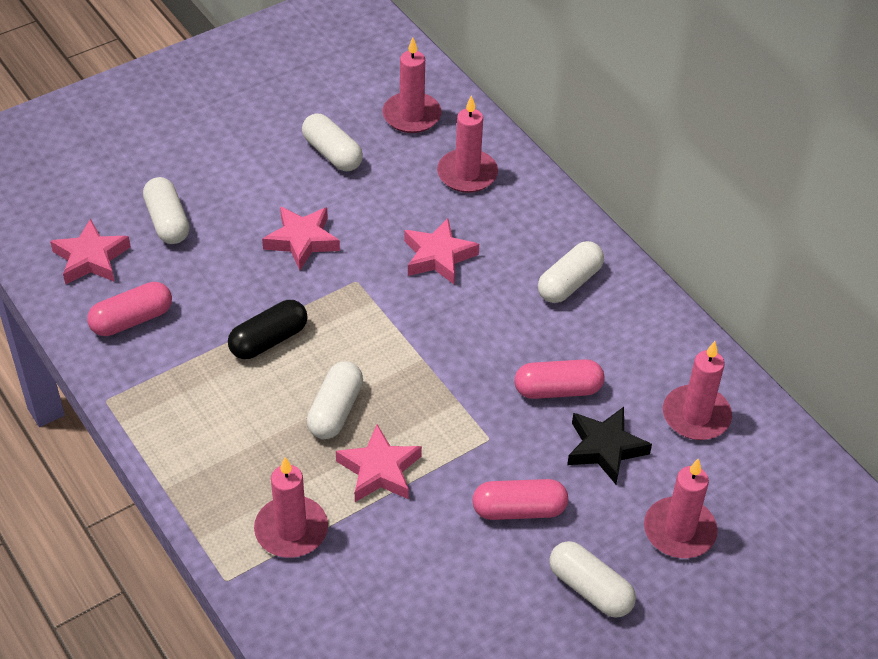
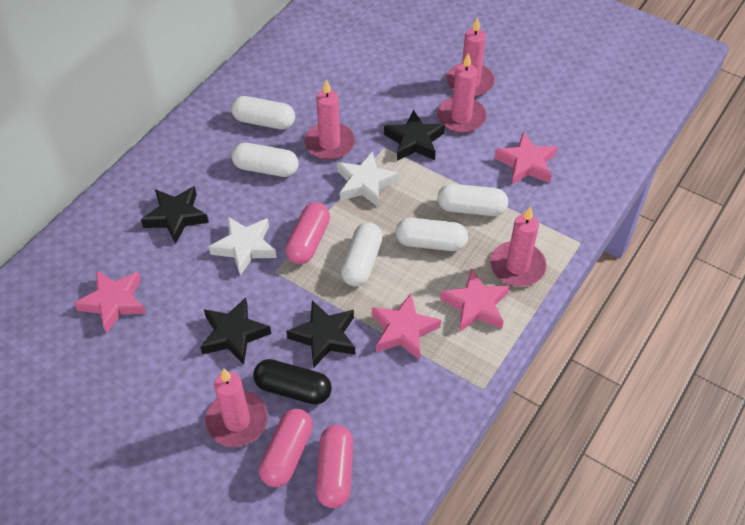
black star: [567,407,652,484] = 1 -> [141,186,209,244] [200,297,271,365] [286,300,355,368] [384,110,445,161] = 4
white star: none = 0 -> [209,216,277,276] [337,151,399,208] = 2

